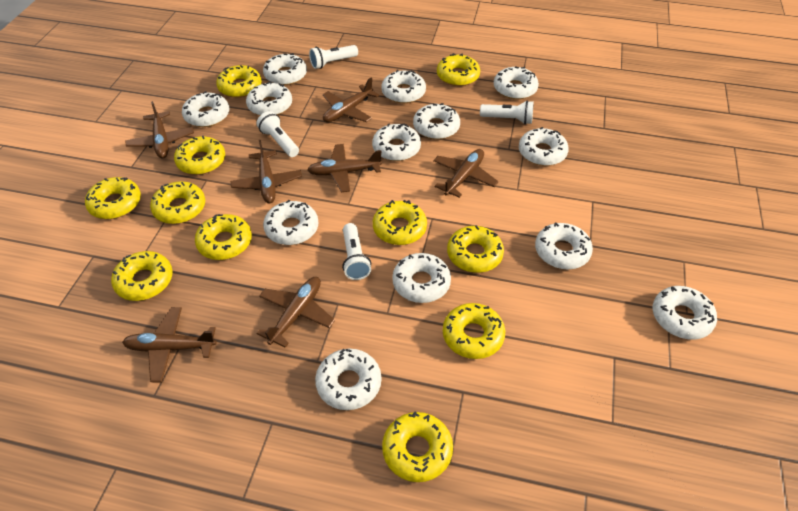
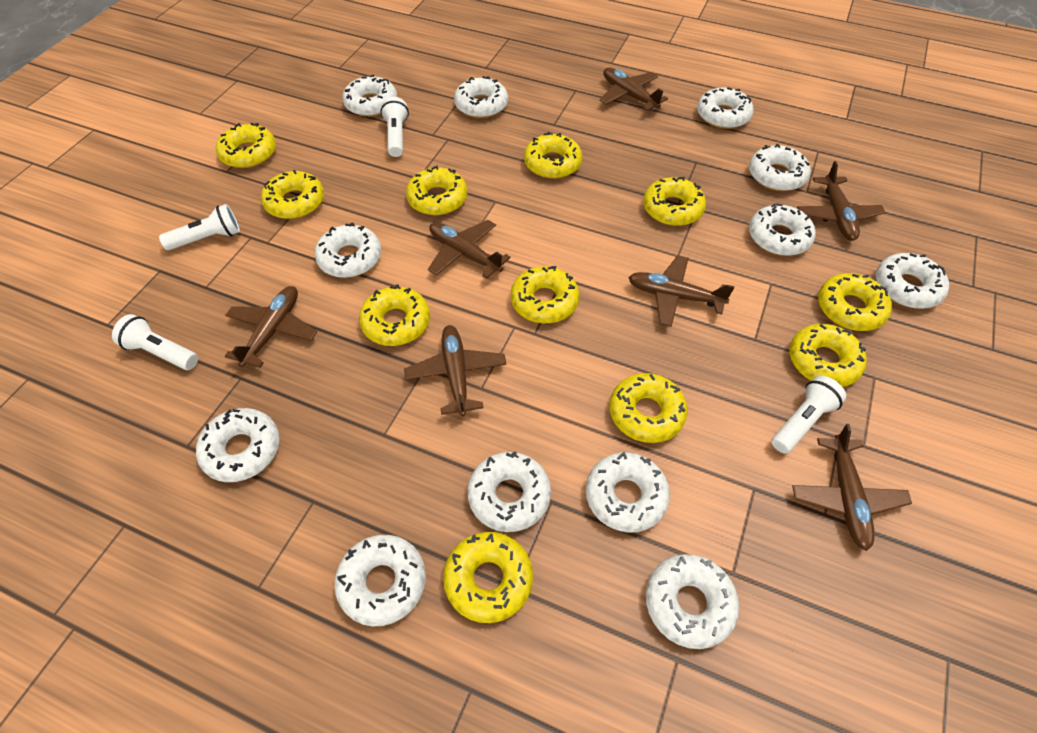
white donut: [182,91,229,127] [246,81,292,115] [263,53,307,85] [263,200,319,245] [315,349,381,410] [372,123,421,161] [381,70,426,103] [392,253,451,303] [413,103,460,139] [494,66,539,99] [519,127,569,166] [535,223,593,269] [653,286,717,340] = 13 -> [196,408,280,482] [315,223,381,278] [334,535,426,626] [342,75,397,117] [454,76,508,118] [467,451,551,532] [586,452,670,532] [646,554,739,649] [697,87,754,129] [749,144,811,191] [749,203,816,256] [876,253,949,309] = 12

